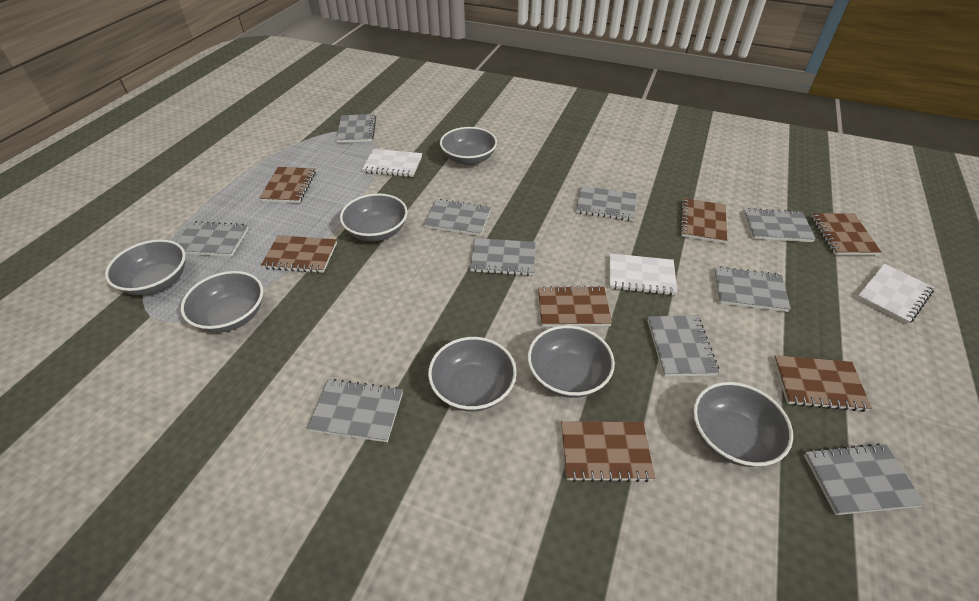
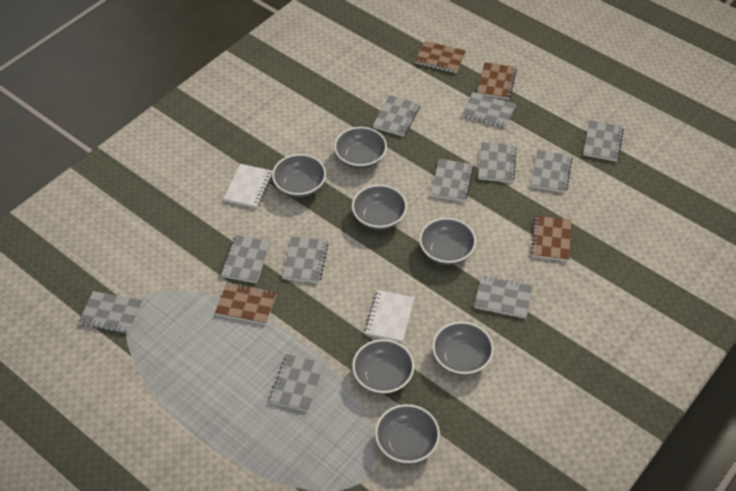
brown notebook: [259,167,316,203] [261,235,337,273] [538,286,612,327] [561,421,655,482] [680,198,727,243] [773,355,872,412] [811,213,882,255] = 7 -> [215,282,277,325] [415,41,466,73] [477,62,517,100] [531,216,572,261] = 4
grey notebook: [176,221,249,257] [307,379,403,442] [336,114,376,143] [424,199,491,236] [470,238,536,276] [576,186,637,221] [647,316,719,377] [714,266,791,312] [743,208,816,242] [804,443,925,515] = 10 -> [79,291,143,334] [221,235,271,283] [269,354,324,412] [282,236,328,283] [373,95,420,137] [431,159,474,202] [462,92,516,128] [474,276,533,319] [478,142,517,183] [531,150,572,193] [583,120,624,162] = 11
white notebook: [362,149,422,177] [609,253,677,296] [857,264,934,324] = 3 -> [223,164,273,208] [364,290,415,343] = 2

